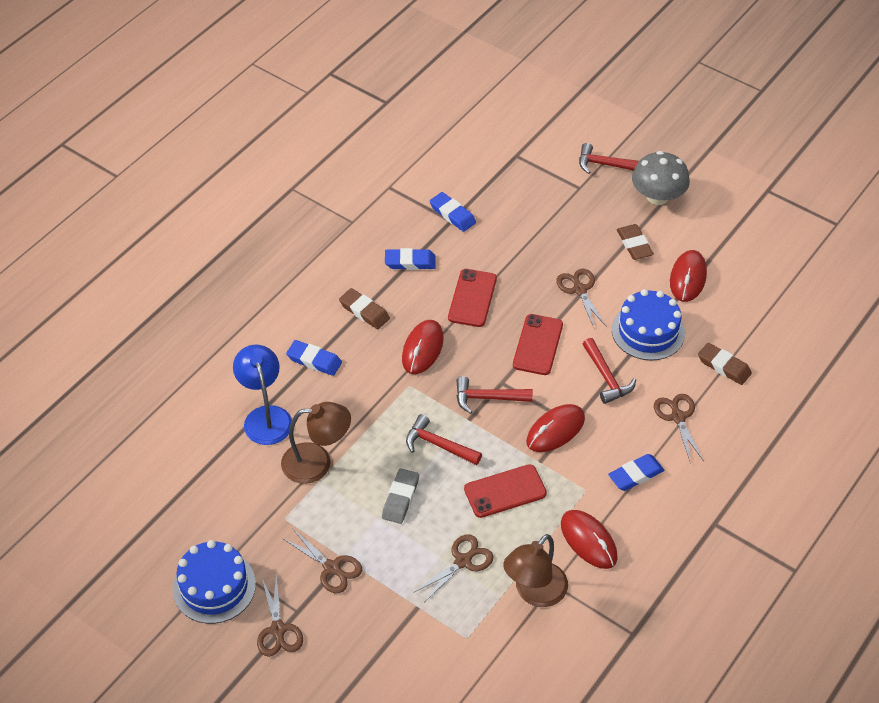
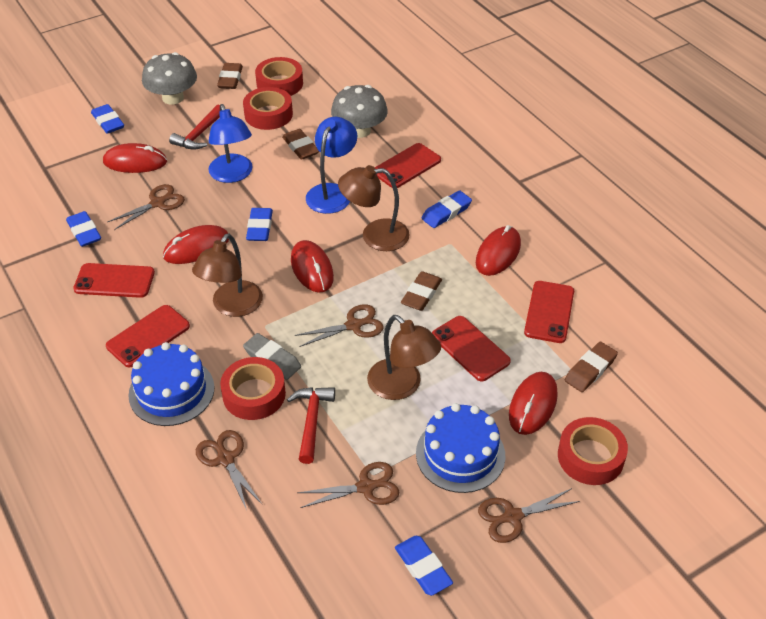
blue eraser: [286,340,342,376] [385,248,436,270] [430,192,476,232] [608,454,664,491] = 4 -> [66,211,101,247] [91,104,124,134] [246,208,273,241] [395,536,453,596] [422,190,472,228] = 5
blue lamp: [233,344,292,445] = 1 -> [208,104,253,183] [306,117,357,214] = 2
brown eraser: [339,288,390,329] [617,224,654,260] [698,343,752,385] = 3 -> [217,63,243,89] [282,129,319,160] [401,271,442,311] [565,342,618,392] = 4
brown lamp: [281,402,351,484] [503,534,568,607] = 2 -> [192,233,263,317] [338,165,410,251] [367,315,441,400] = 3
grey mushroom: [632,151,690,205] = 1 -> [142,52,197,105] [331,85,388,138] = 2
red hammer: [406,414,482,465] [456,376,533,414] [579,143,639,174] [583,338,636,404] = 4 -> [169,105,220,150] [287,387,335,464] = 2
red mouse: [402,320,444,374] [526,404,585,452] [561,510,618,569] [670,250,707,302] = 4 -> [103,143,167,173] [163,225,229,264] [291,240,334,293] [476,225,521,276] [509,372,558,435] = 5
red phone: [448,269,497,327] [464,464,547,518] [513,314,563,375] = 3 -> [73,263,155,298] [106,305,190,368] [375,143,441,188] [432,316,511,381] [524,281,574,343] = 5
red tape: none = 0 -> [220,357,286,420] [243,87,293,130] [255,57,303,96] [558,417,628,485] = 4

